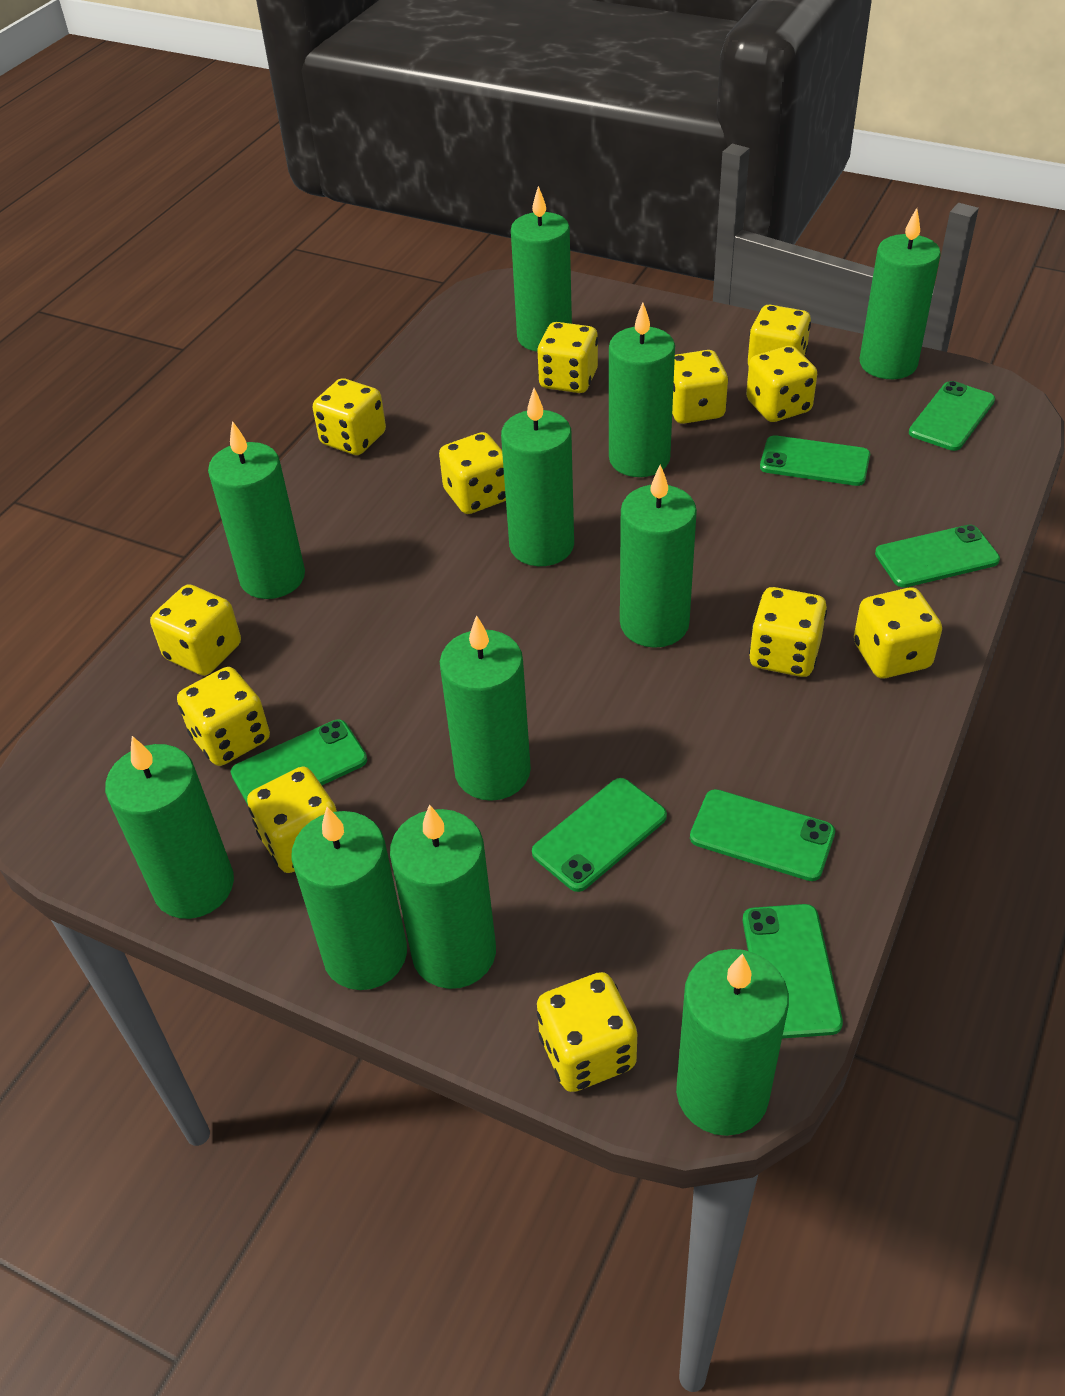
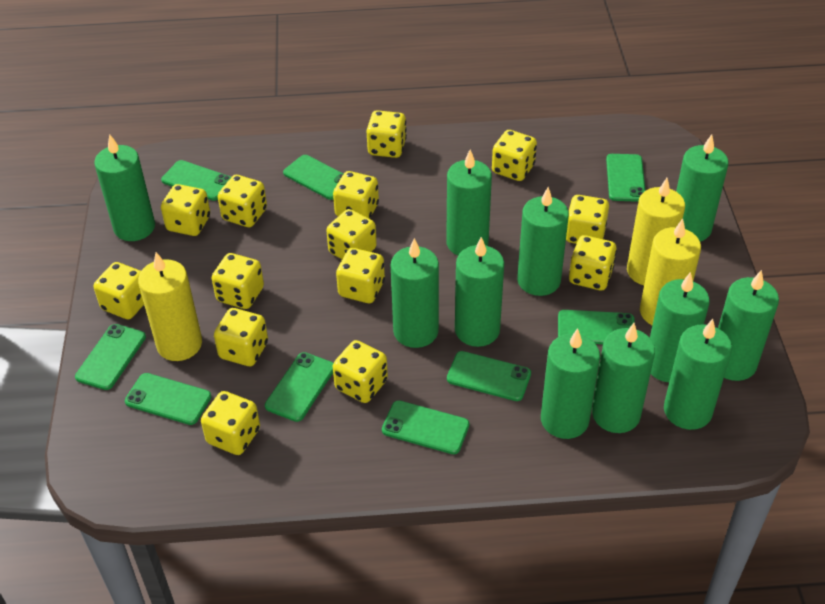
green phone: [231,720,367,805] [532,778,667,892] [690,789,835,881] [743,904,843,1039] [760,435,870,486] [875,525,1000,588] [909,381,995,451] = 7 -> [75,324,146,390] [125,373,211,425] [161,160,231,201] [265,352,333,422] [283,155,343,200] [382,400,469,454] [447,351,531,401] [558,310,635,344] [606,154,646,202] = 9
yellow candle: none = 0 -> [138,252,202,361] [627,178,685,285] [640,219,701,325] = 3
yellow dice: [150,584,241,676] [177,667,270,766] [247,767,337,873] [313,378,386,455] [439,432,506,514] [537,322,598,393] [537,972,637,1092] [672,350,728,424] [746,346,817,422] [748,305,811,366] [749,587,827,677] [854,587,942,678] = 12 -> [94,262,144,320] [161,184,210,236] [201,391,260,455] [212,253,264,309] [214,308,268,366] [218,175,267,227] [326,209,377,259] [333,171,379,219] [333,340,388,403] [336,248,385,303] [366,110,407,158] [492,130,537,181] [566,195,609,244] [569,235,617,291] = 14

